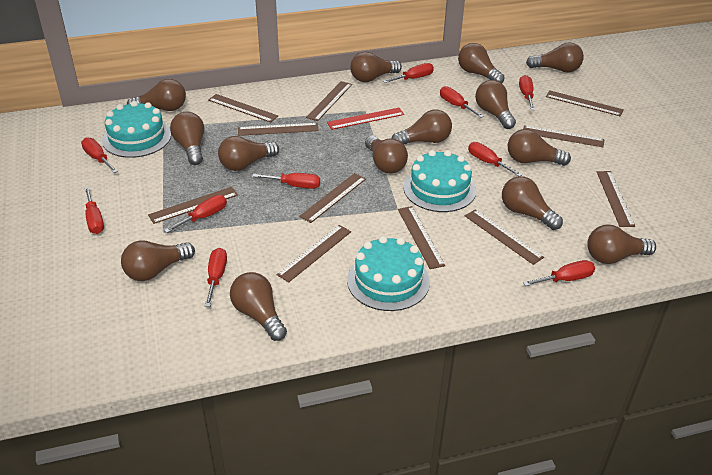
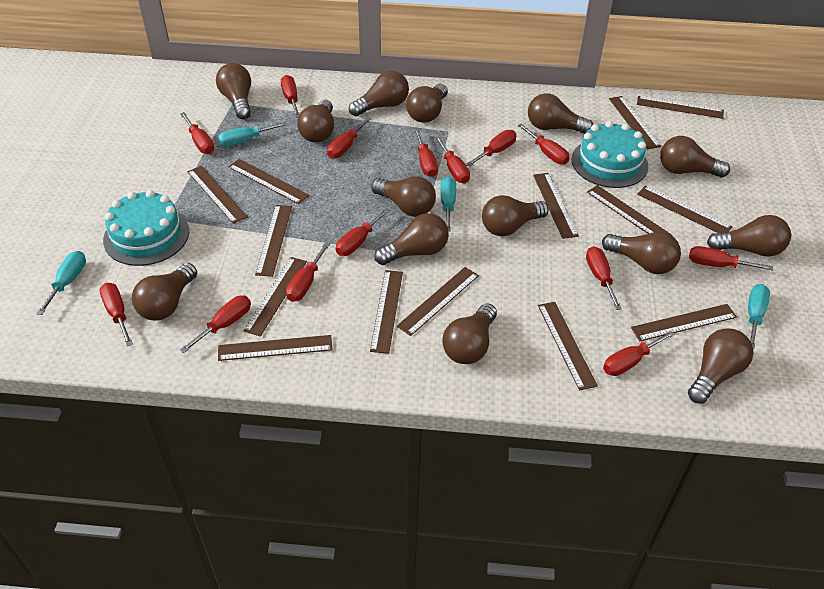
brown ruler: [148,187,238,224] [208,94,278,122] [238,123,319,136] [276,225,351,282] [299,173,366,223] [306,81,352,121] [398,206,445,269] [465,209,544,265] [523,125,605,147] [546,90,624,116] [597,171,635,227] = 11 -> [187,166,248,224] [218,335,333,361] [228,159,309,204] [244,257,307,337] [255,205,292,277] [370,270,403,354] [397,267,479,336] [533,173,579,239] [538,302,598,391] [587,185,673,236] [609,96,661,150] [631,304,737,341] [637,96,724,119] [637,186,732,233] = 14
red ruler: [327,108,404,130] = 1 -> none = 0
red screwdriver: [81,137,118,173] [85,187,104,234] [164,195,227,233] [205,248,227,307] [252,173,320,189] [383,63,434,83] [440,86,484,118] [468,142,522,176] [519,75,535,110] [523,260,595,286] = 10 -> [99,283,133,346] [180,112,214,154] [180,296,251,353] [281,75,300,117] [286,242,330,302] [327,117,371,159] [336,207,390,256] [414,129,438,177] [435,136,470,183] [466,130,517,167] [518,124,570,165] [586,246,622,310] [603,331,675,376] [689,246,773,271] = 14
turquoise cake: [102,101,171,158] [347,236,430,311] [403,150,476,212] = 3 -> [103,190,189,266] [571,121,648,188] = 2
turquoise screwdriver: none = 0 -> [36,251,86,315] [218,122,287,147] [440,176,456,231] [748,284,770,349] = 4

